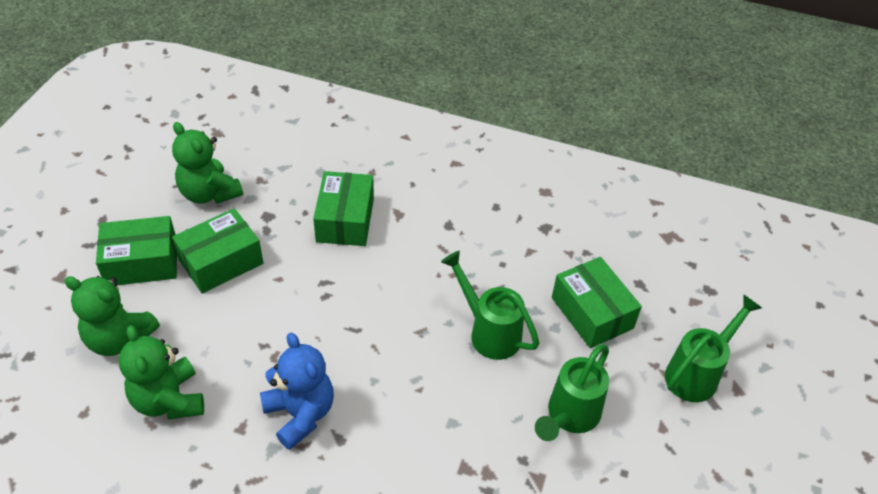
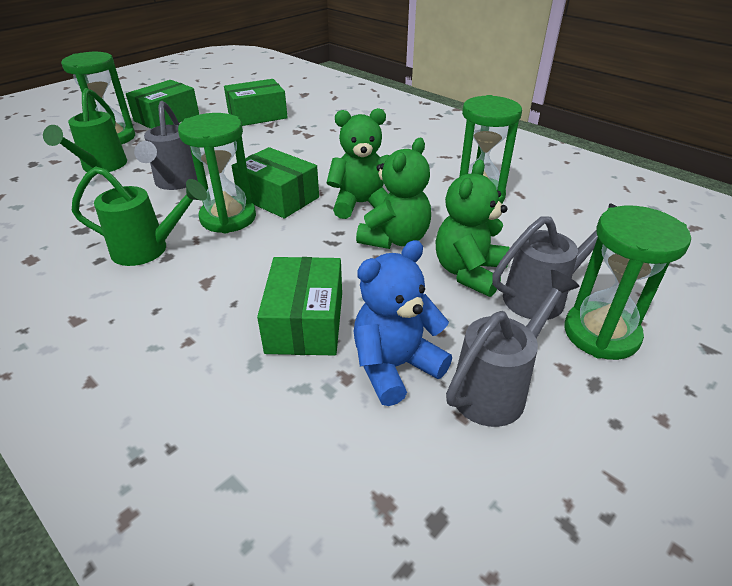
green hourglass: none = 0 -> [61,52,135,145] [178,113,256,233] [459,95,522,204] [564,205,691,360] = 4
green watering can: [441,251,539,360] [535,344,609,441] [665,294,762,402] = 3 -> [43,88,127,172] [72,166,207,266] = 2
grey watering can: none = 0 -> [134,101,198,190] [446,270,580,427] [492,204,617,320] = 3

